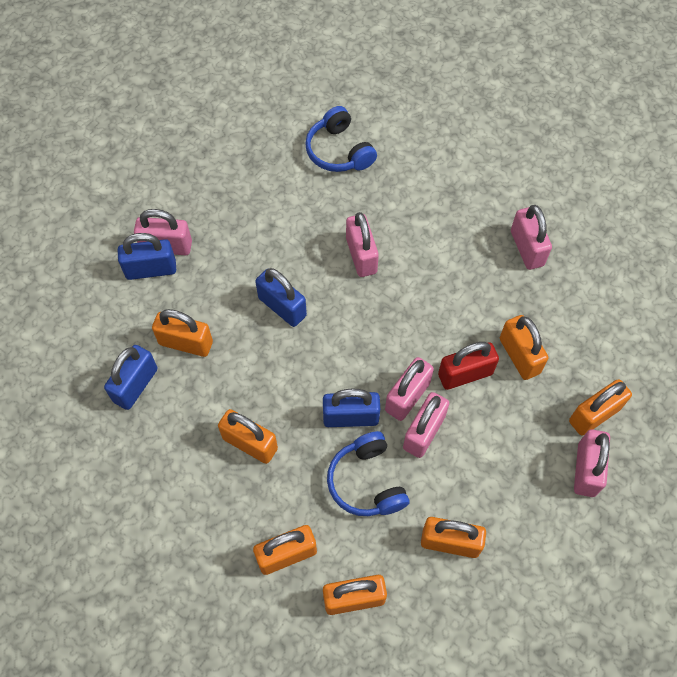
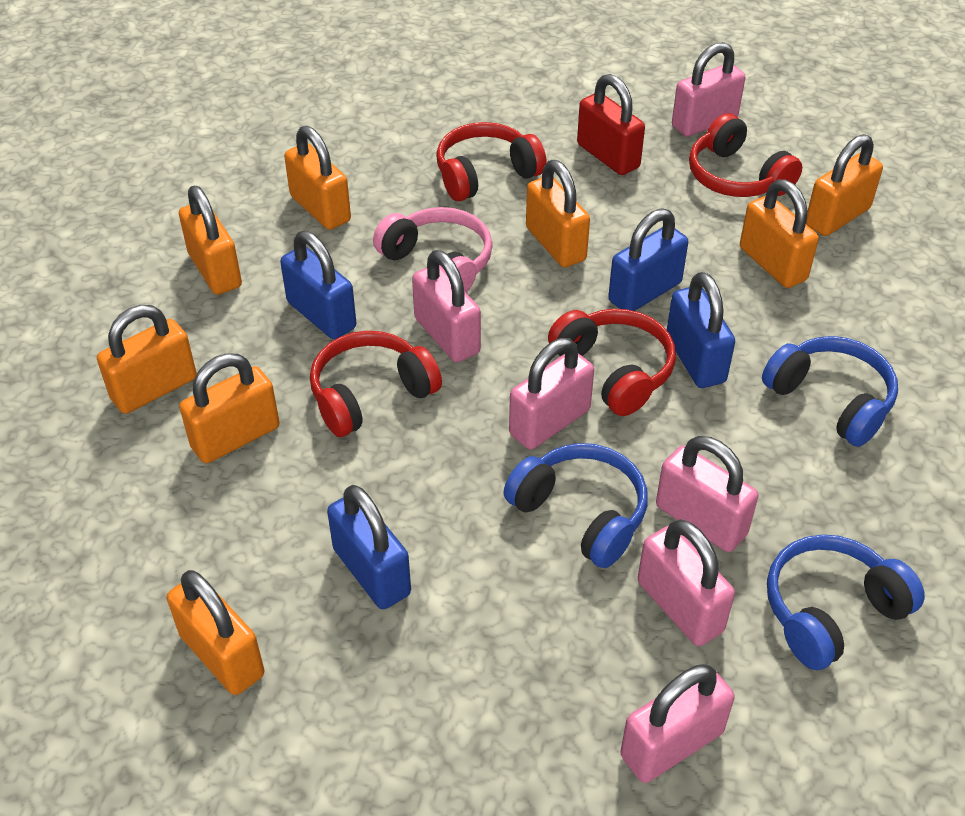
blue headphones: [305,106,377,172] [327,431,409,516] = 2 -> [503,443,648,568] [762,336,898,447] [767,534,925,670] = 3
orange padlock: [152,309,213,357] [218,409,278,464] [253,525,317,575] [323,575,387,615] [421,517,486,558] [500,315,548,380] [569,379,632,436] = 7 -> [97,305,197,414] [167,570,264,695] [179,186,242,295] [179,353,280,463] [284,126,351,230] [526,160,590,268] [740,180,819,288] [806,134,883,236] = 8
pink headphones: none = 0 -> [373,207,493,293] = 1
red headphones: none = 0 -> [310,331,442,437] [436,122,547,201] [548,309,676,416] [689,113,802,197] = 4

